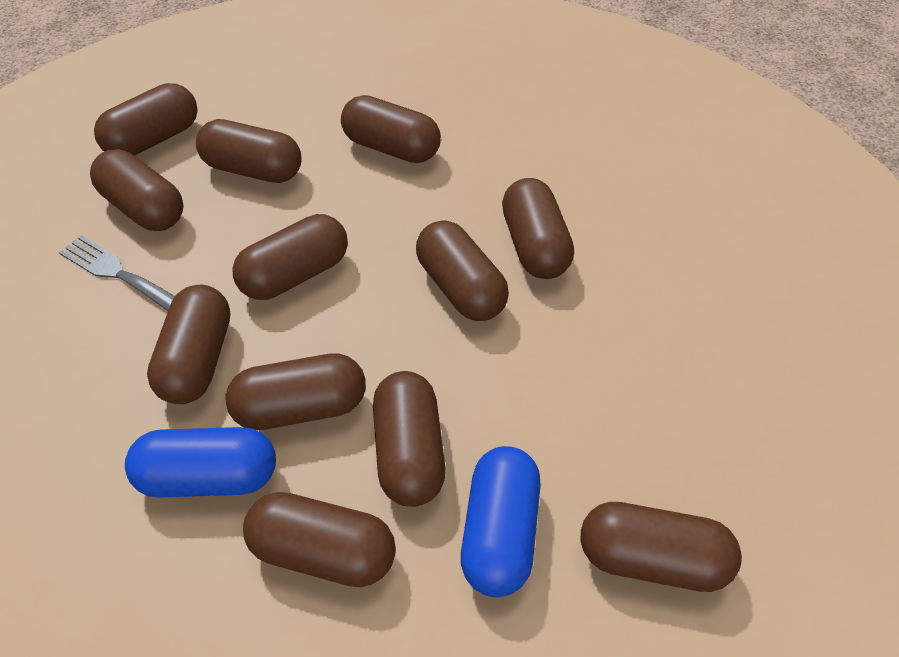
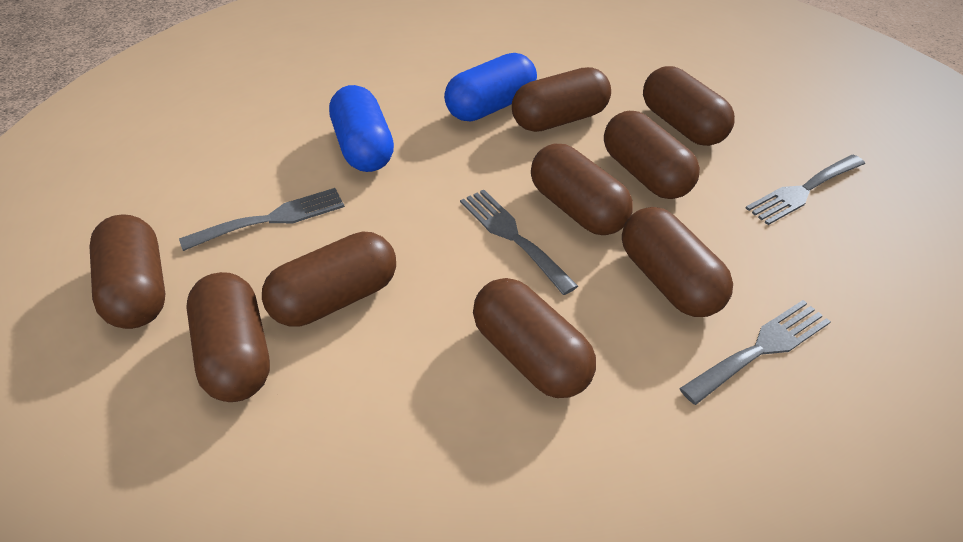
brown capsule: [90,149,184,231] [94,83,197,156] [147,285,230,404] [196,119,301,183] [225,353,366,430] [232,214,348,300] [243,492,396,587] [341,95,441,163] [373,371,446,507] [416,221,509,321] [502,178,574,279] [581,502,742,592] = 12 -> [89,214,165,329] [186,272,270,402] [262,231,396,327] [473,278,596,398] [512,67,611,132] [531,144,633,235] [604,111,700,199] [622,207,733,317] [643,66,735,146] = 9
grey fork: [59,235,175,311] = 1 -> [179,188,345,251] [460,189,578,295] [679,300,831,405] [746,155,865,225] = 4

